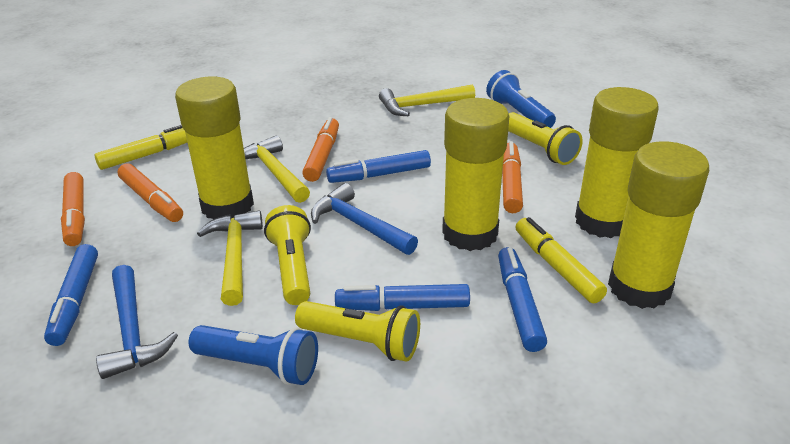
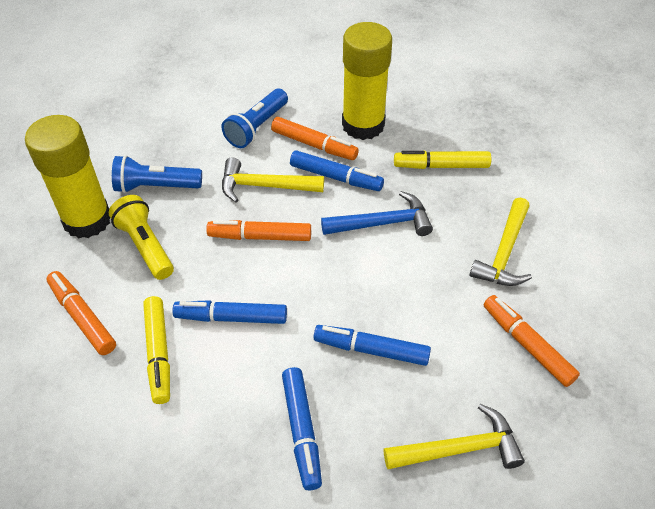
blue hammer: [96,265,178,379] [311,183,418,255] = 2 -> [321,191,433,236] = 1
yellow flashlight: [264,205,311,305] [295,301,420,362] [508,112,583,165] = 3 -> [109,195,174,280] = 1
yellow glue stick: [175,77,254,219] [442,98,509,251] [575,87,659,238] [608,141,709,309] = 4 -> [25,115,110,238] [342,22,392,140] = 2

